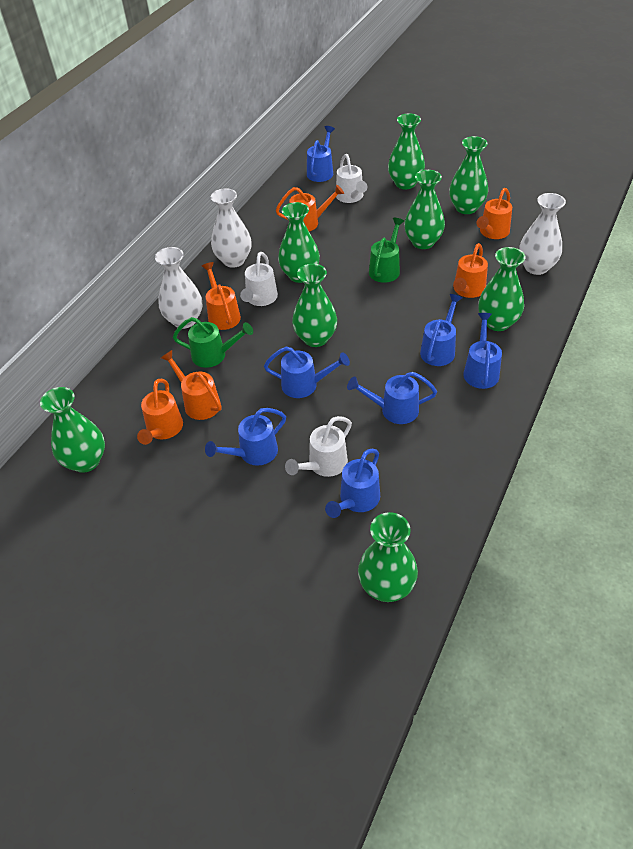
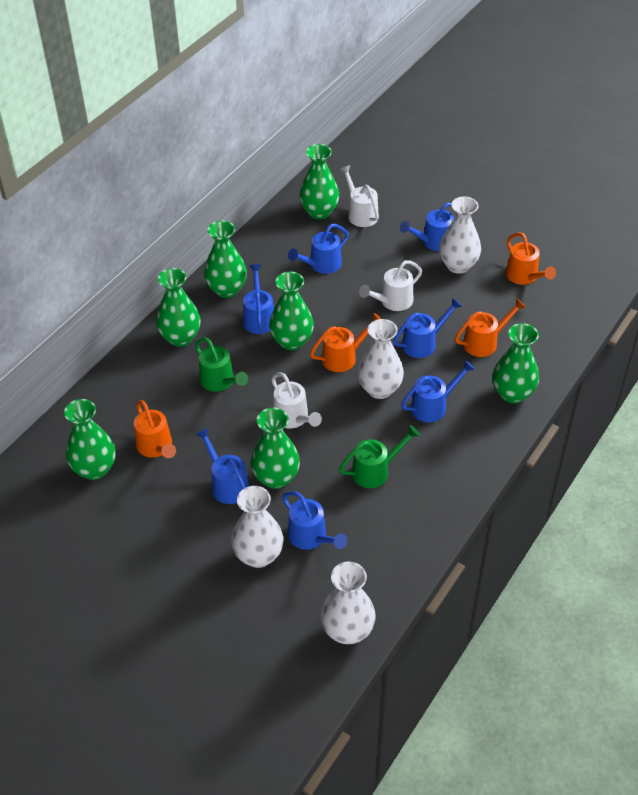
green vase: [40,387,105,473] [278,202,320,283] [292,264,337,347] [358,512,418,602] [388,113,425,189] [404,170,445,249] [449,136,488,214] [478,247,526,331] = 8 -> [64,399,116,480] [156,268,201,347] [204,220,247,298] [250,408,300,489] [269,272,314,350] [299,144,339,219] [492,323,539,403] = 7
orange watering can: [137,379,183,445] [161,350,221,420] [202,262,241,330] [276,185,344,232] [453,243,488,298] [476,188,512,239] = 6 -> [134,400,176,458] [310,313,381,372] [455,299,526,357] [506,232,556,285] = 4
white vase: [155,247,202,329] [211,188,251,268] [519,193,566,275] = 3 -> [231,486,283,568] [321,562,376,644] [357,319,404,399] [439,197,481,274] = 4

